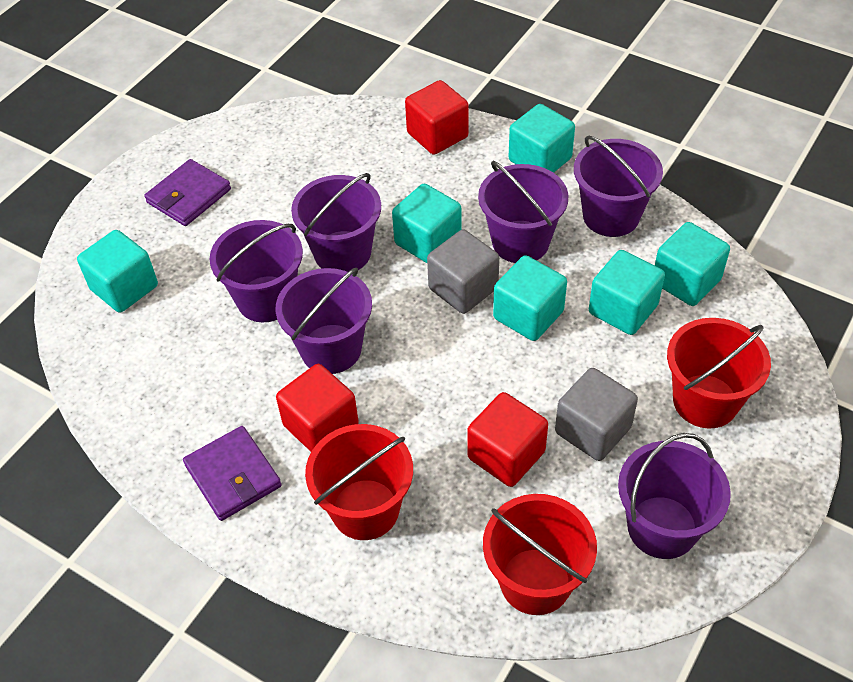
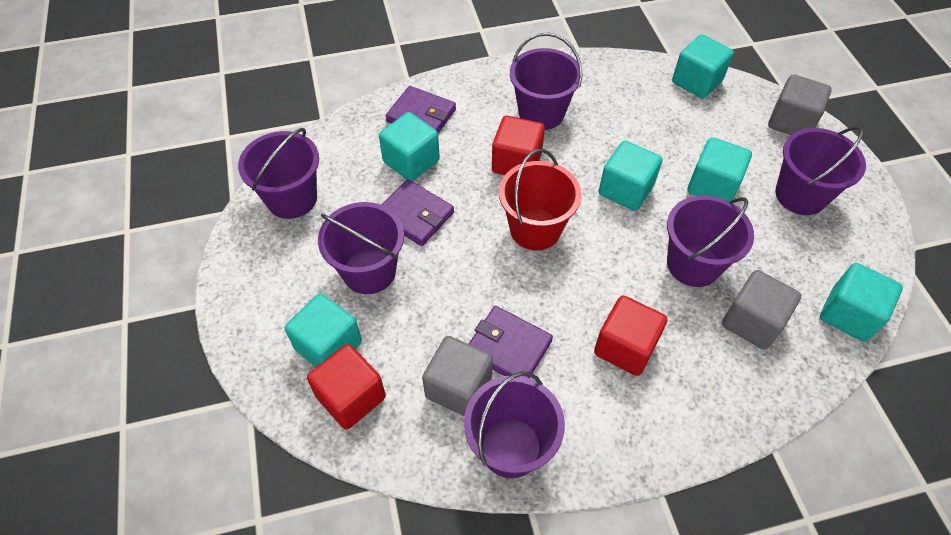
grey cube: [427,230,499,314] [555,368,638,461] = 2 -> [422,336,493,416] [722,270,801,350] [768,74,832,135] = 3
purple wallet: [144,159,231,226] [183,426,282,521] = 2 -> [381,179,454,246] [386,86,456,133] [469,306,553,378] = 3
red bucket: [305,424,413,540] [483,494,597,615] [667,318,771,428] = 3 -> [499,149,581,250] = 1

